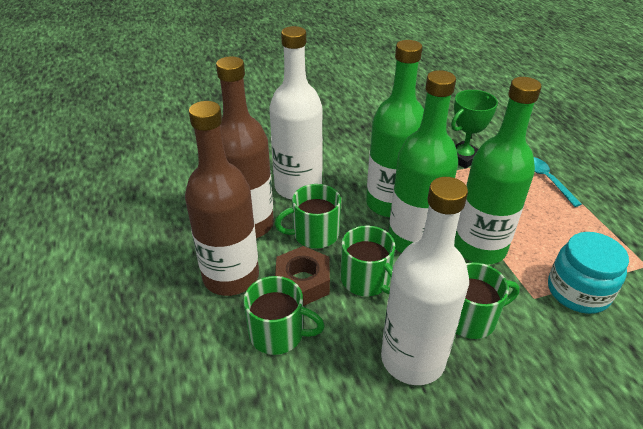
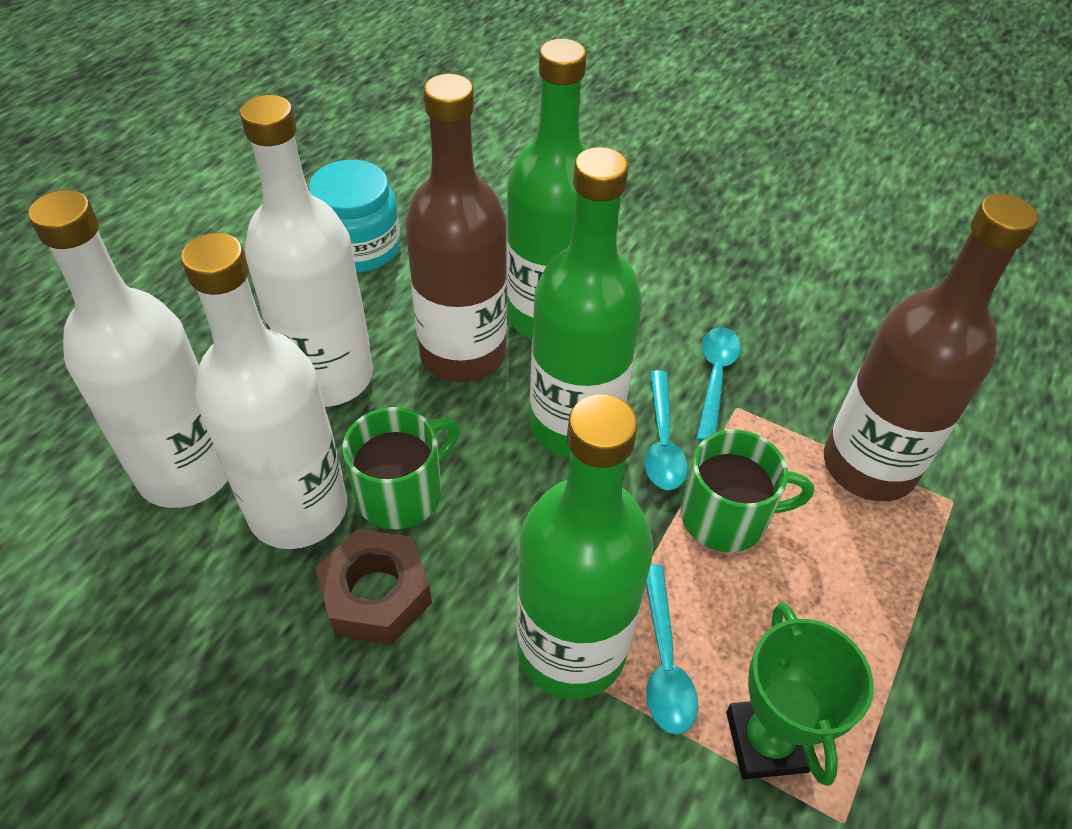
green mug: [244,276,325,355] [275,184,341,248] [341,225,395,296] [456,262,520,339] = 4 -> [342,407,459,529] [681,429,814,552] = 2
turquoise spoon: [534,157,582,207] = 1 -> [645,370,688,490] [646,564,698,735] [696,327,741,442] = 3
white bottle: [269,26,323,200] [381,177,469,385] = 2 -> [29,190,228,508] [181,233,347,549] [240,95,373,407] = 3

